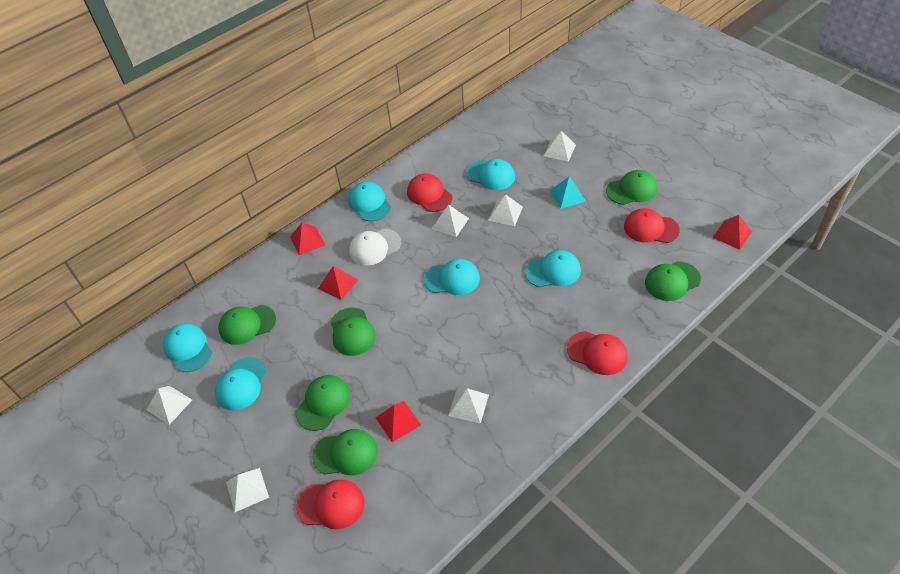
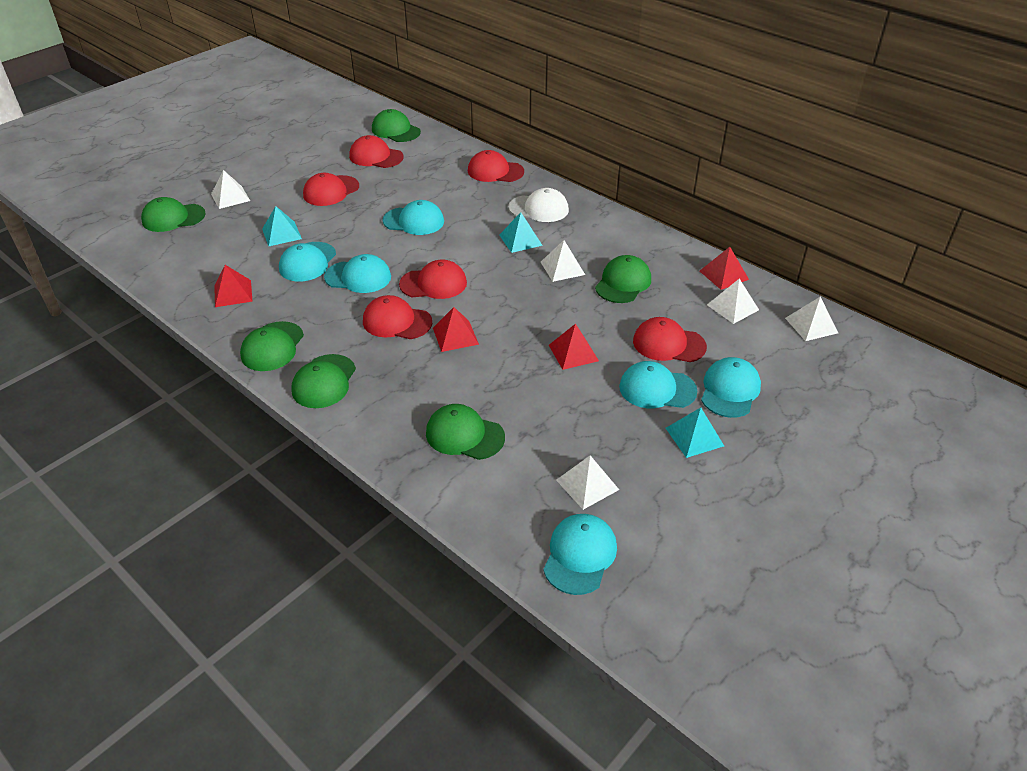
red cap: [296,479,364,530] [407,173,452,212] [567,331,628,375] [624,208,680,243] = 4 -> [303,173,359,206] [349,135,404,168] [363,295,432,339] [399,260,467,299] [468,150,524,182] [633,317,707,362] = 6
turquoise pyramid: [550,177,586,209] = 1 -> [262,206,302,246] [499,212,543,253] [666,408,724,458] = 3
white pyramid: [147,386,192,425] [226,468,269,512] [432,204,469,237] [448,388,489,424] [488,194,523,226] [543,131,576,162] = 6 -> [211,170,250,209] [541,240,585,282] [556,455,619,510] [707,279,759,324] [785,296,838,341] = 5

